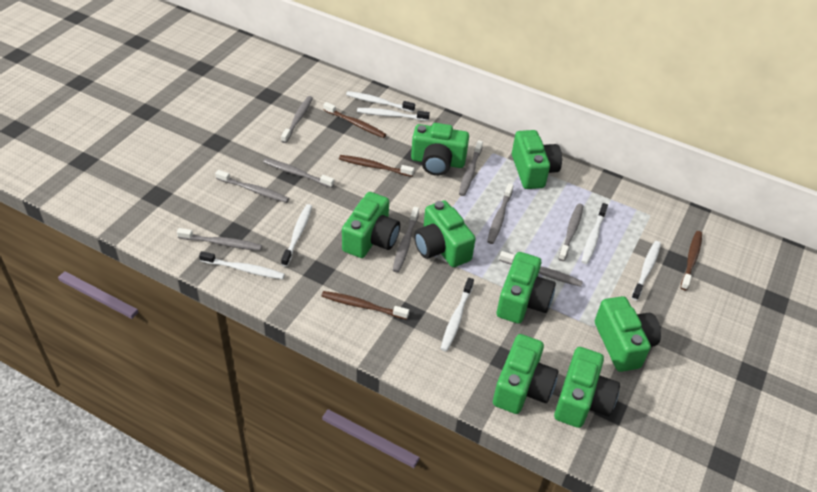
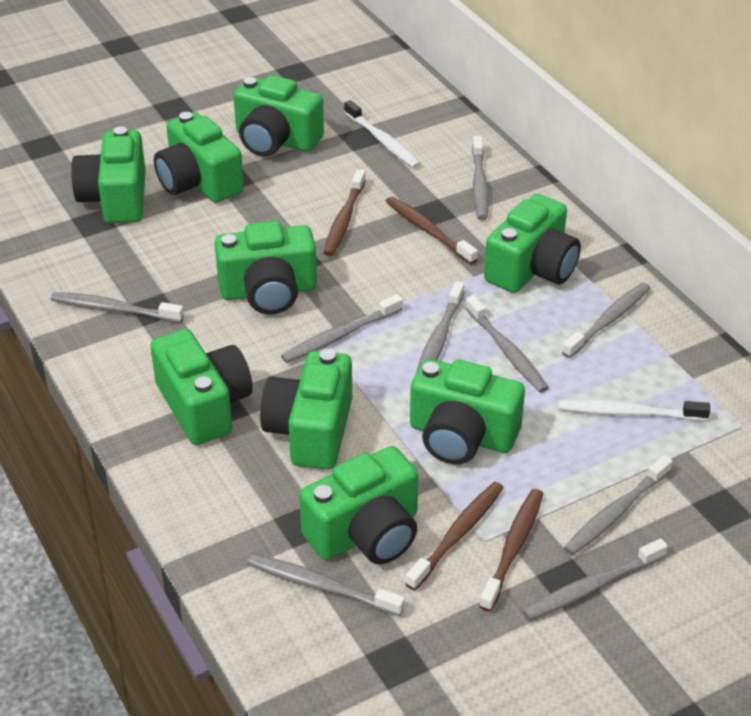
green camera: [342,192,400,258] [411,123,469,176] [414,200,476,267] [493,334,558,414] [497,252,556,324] [512,130,562,189] [554,347,620,428] [595,296,661,372] = 8 -> [71,126,146,223] [150,329,253,445] [154,112,244,203] [215,221,317,314] [233,75,324,157] [260,349,352,470] [299,446,418,564] [410,359,525,465] [484,194,581,293] = 9
white toothbrush: [199,251,285,279] [281,204,312,267] [346,91,415,112] [357,108,430,121] [441,278,474,352] [581,203,608,264] [631,241,661,300] = 7 -> [344,100,421,168] [558,399,710,421] = 2

